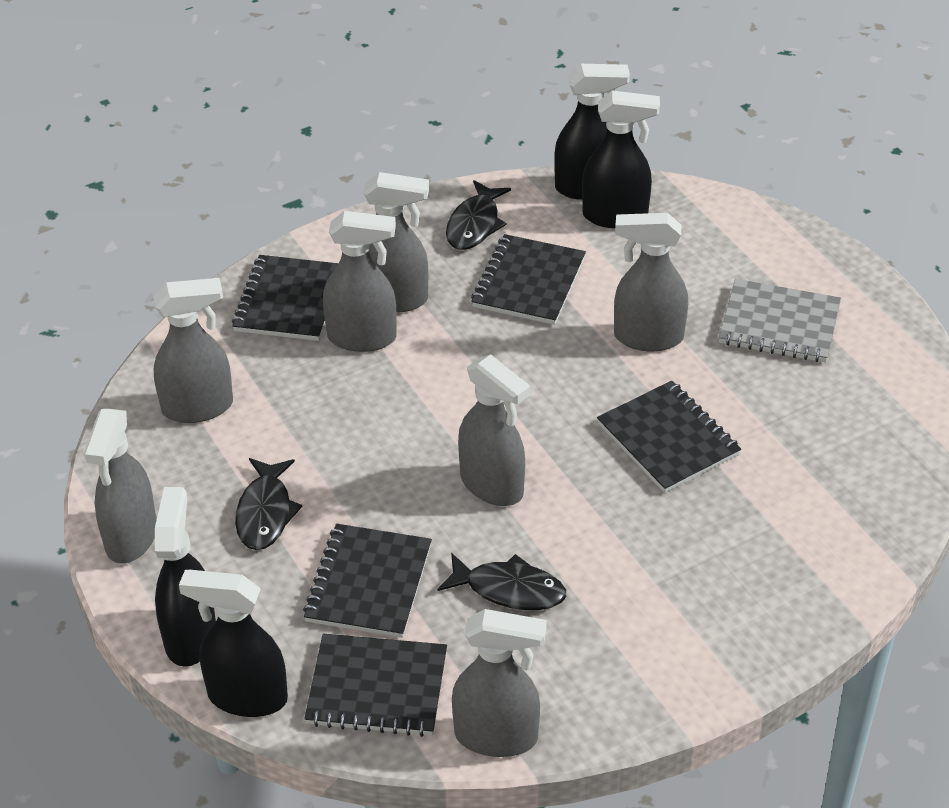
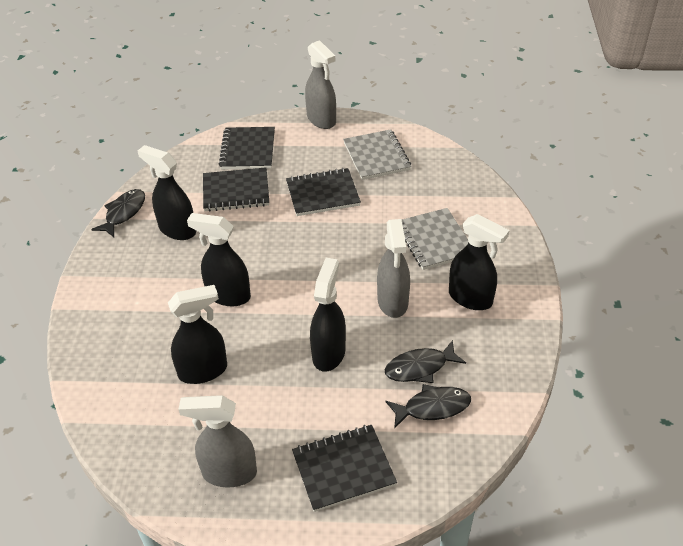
black notebook: [232,255,338,341] [303,524,432,638] [304,634,447,737] [471,234,586,325] [597,381,741,493] = 5 -> [203,167,269,212] [219,127,275,169] [286,168,361,216] [292,425,397,512] = 4
black spray bottle: [155,487,216,667] [179,570,288,717] [554,64,630,200] [582,91,660,228] = 4 -> [138,145,196,240] [168,285,227,384] [187,213,251,306] [310,258,346,372] [449,214,509,310] = 5
grey notebook: [719,279,841,362] = 1 -> [343,129,411,180] [402,208,468,270] = 2
grey spray bottle: [84,409,156,564] [153,278,233,423] [323,211,397,352] [364,172,429,312] [452,609,547,757] [458,354,530,506] [614,213,688,351] = 7 -> [178,395,257,488] [305,40,336,129] [377,219,410,318] = 3

